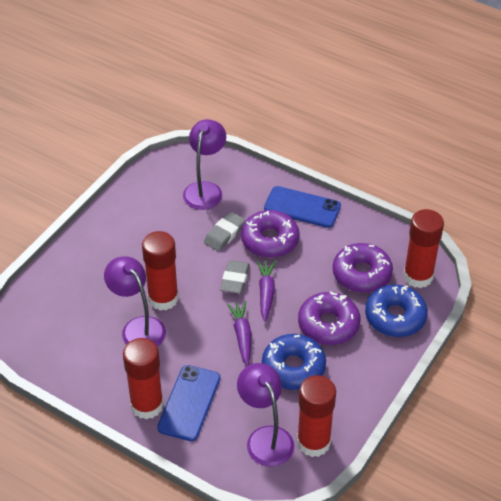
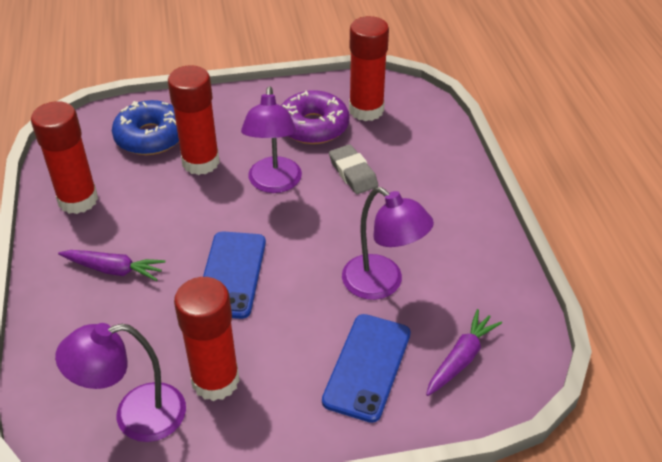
blue donut: [262,334,326,390] [365,284,428,337] = 2 -> [112,100,179,155] = 1
grey eraser: [204,212,246,251] [220,260,250,294] = 2 -> [329,144,378,194] = 1
purple donut: [241,210,300,258] [298,291,360,345] [333,243,393,293] = 3 -> [281,90,349,144] = 1

